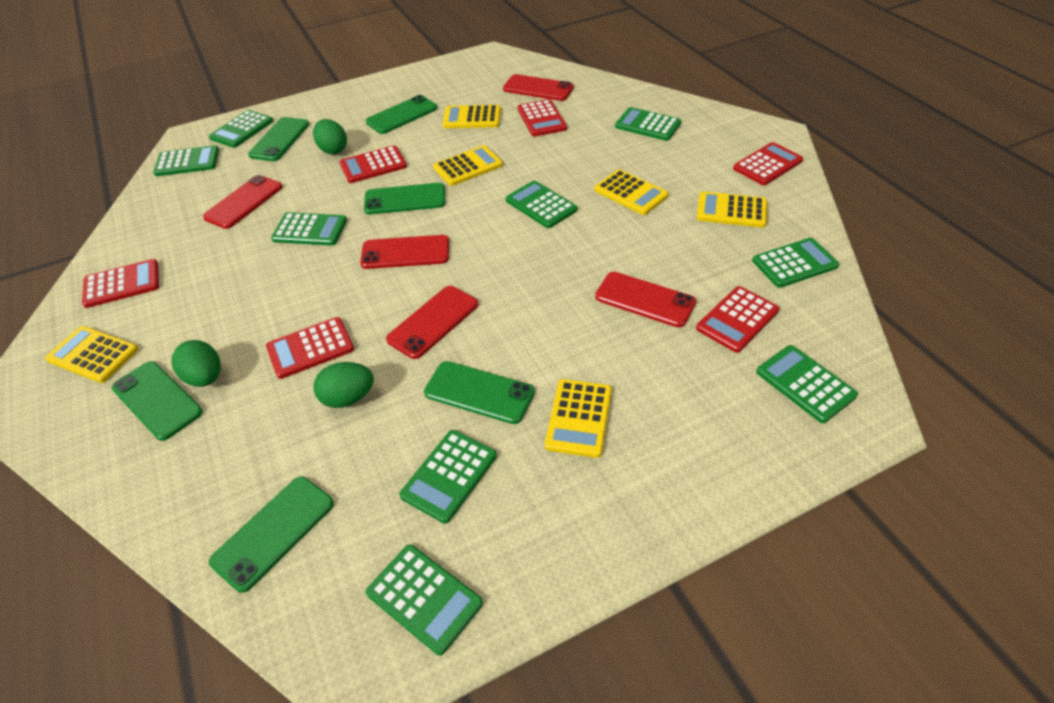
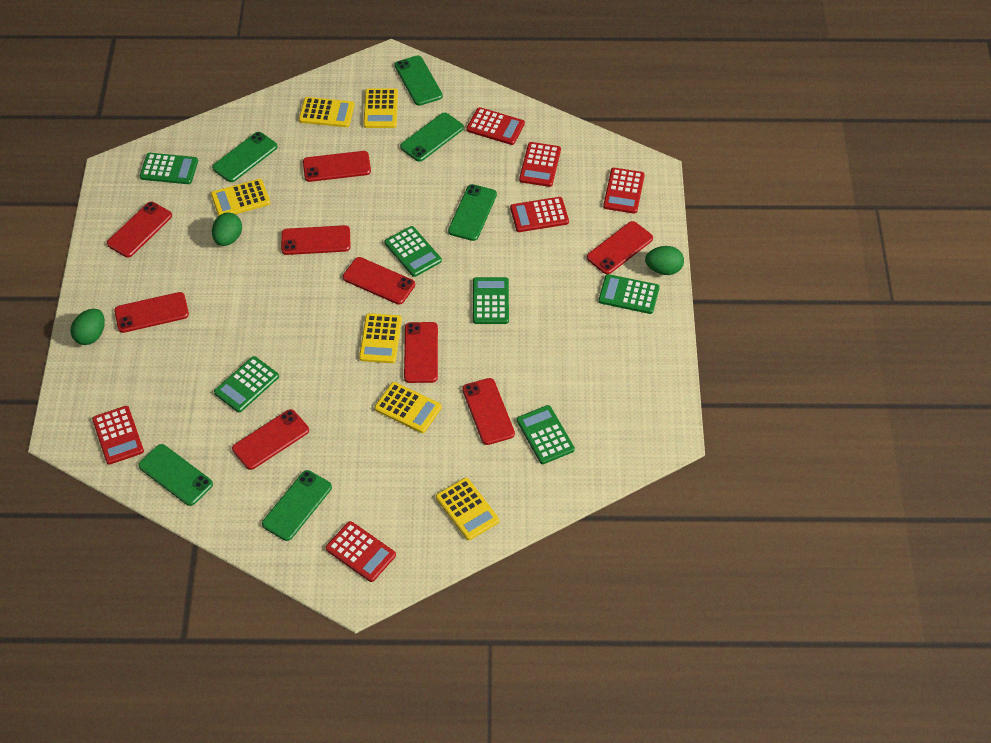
green calculator: [153,145,219,176] [209,110,273,148] [271,212,347,246] [366,544,483,655] [399,430,497,524] [505,181,578,228] [615,107,681,141] [752,238,839,288] [756,345,858,423] = 9 -> [140,153,198,184] [214,356,279,413] [384,226,442,277] [473,277,509,324] [517,405,575,464] [599,274,660,314] = 6
red phone: [203,175,282,229] [360,235,449,269] [386,286,478,359] [503,74,574,101] [595,272,696,327] = 5 -> [107,202,172,257] [114,292,189,333] [232,409,309,470] [281,225,351,255] [303,151,371,182] [343,257,415,305] [404,322,438,383] [462,378,515,445] [587,221,653,274] = 9

